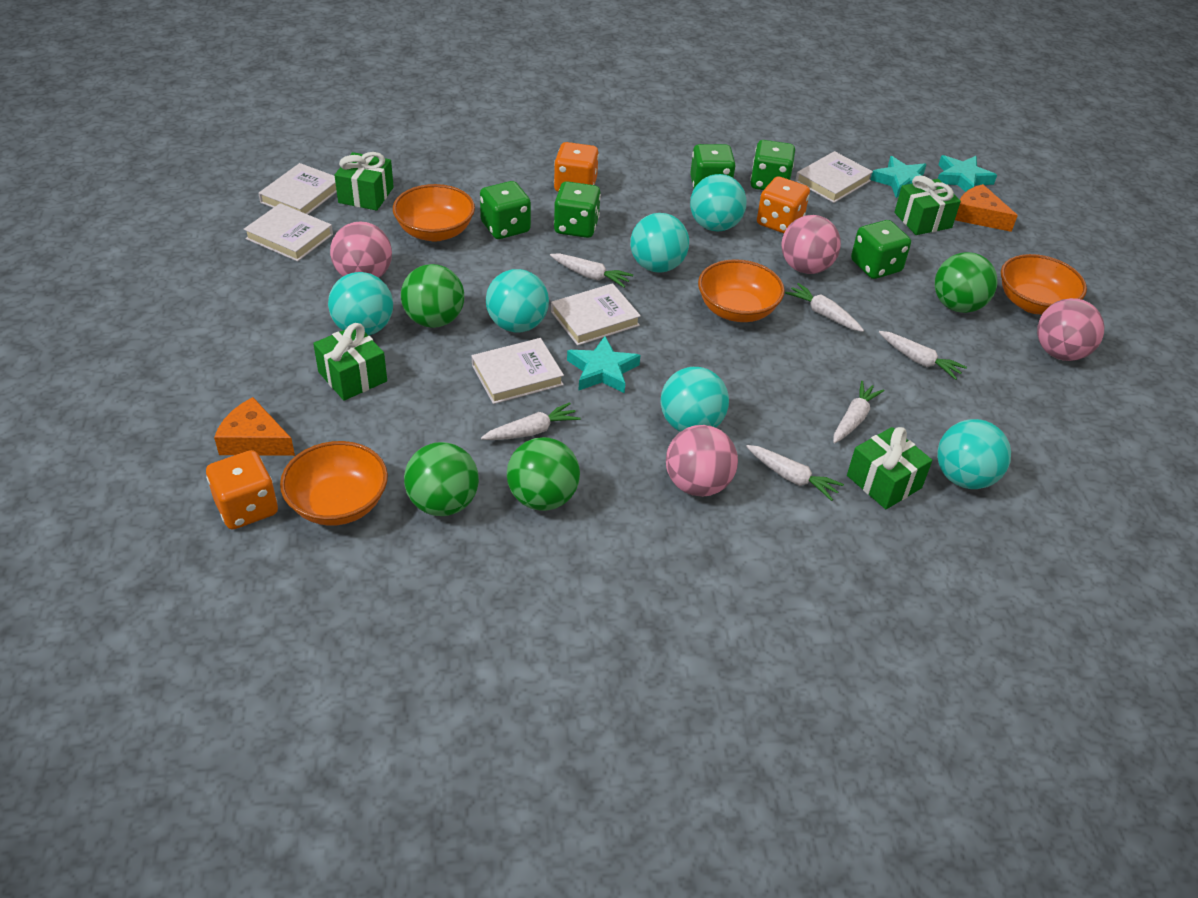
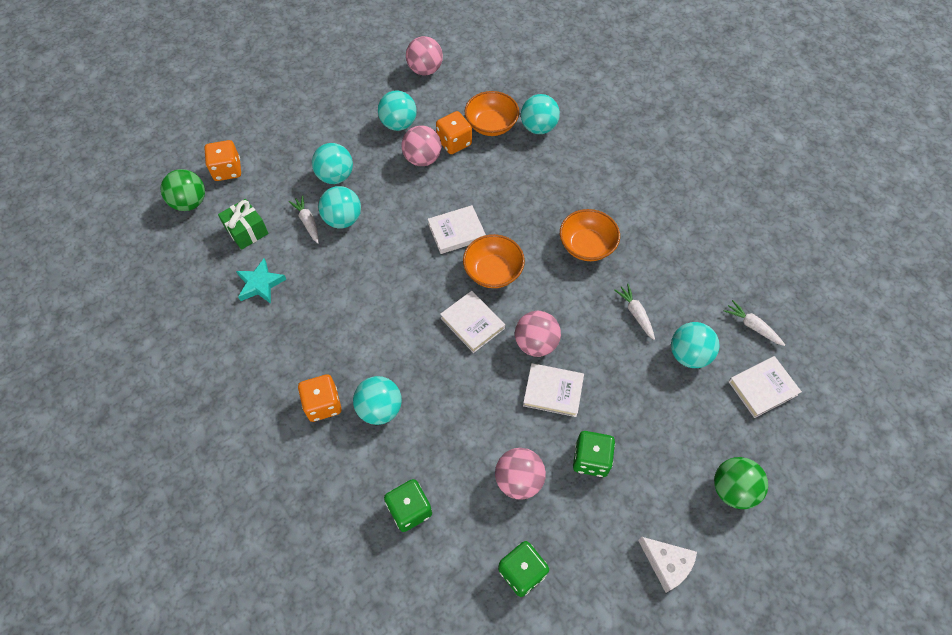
green ball: [401,264,464,328] [404,442,479,516] [507,437,580,511] [935,252,997,313] = 4 -> [161,169,205,211] [714,457,768,509] = 2
green dice: [480,181,531,239] [554,181,601,238] [690,144,736,188] [750,140,795,190] [851,220,911,279] = 5 -> [384,479,432,532] [498,541,549,597] [573,431,615,477] = 3
green gift: [313,323,387,401] [335,152,394,211] [847,427,932,509] [894,175,961,235] = 4 -> [218,199,269,250] = 1
orange bowl: [280,441,388,526] [393,184,475,242] [698,259,785,322] [1001,254,1087,315] = 4 -> [463,234,525,288] [465,91,519,136] [560,209,620,261] = 3
orange cheese: [214,397,295,456] [955,184,1018,232] = 2 -> none = 0
turquoise star: [567,336,641,394] [871,156,927,198] [938,155,997,192] = 3 -> [236,258,286,304] = 1
white book: [244,203,333,262] [259,163,337,214] [472,338,564,404] [551,283,641,346] [795,151,873,203] = 5 -> [428,205,486,254] [440,291,505,353] [523,363,584,417] [728,356,802,418] = 4
white carrot: [481,402,580,440] [550,253,633,288] [746,445,844,501] [785,283,864,332] [833,381,884,443] [879,331,967,380] = 6 -> [288,195,319,244] [614,284,655,340] [724,300,785,346] = 3
white cheese: none = 0 -> [638,537,697,593] = 1

